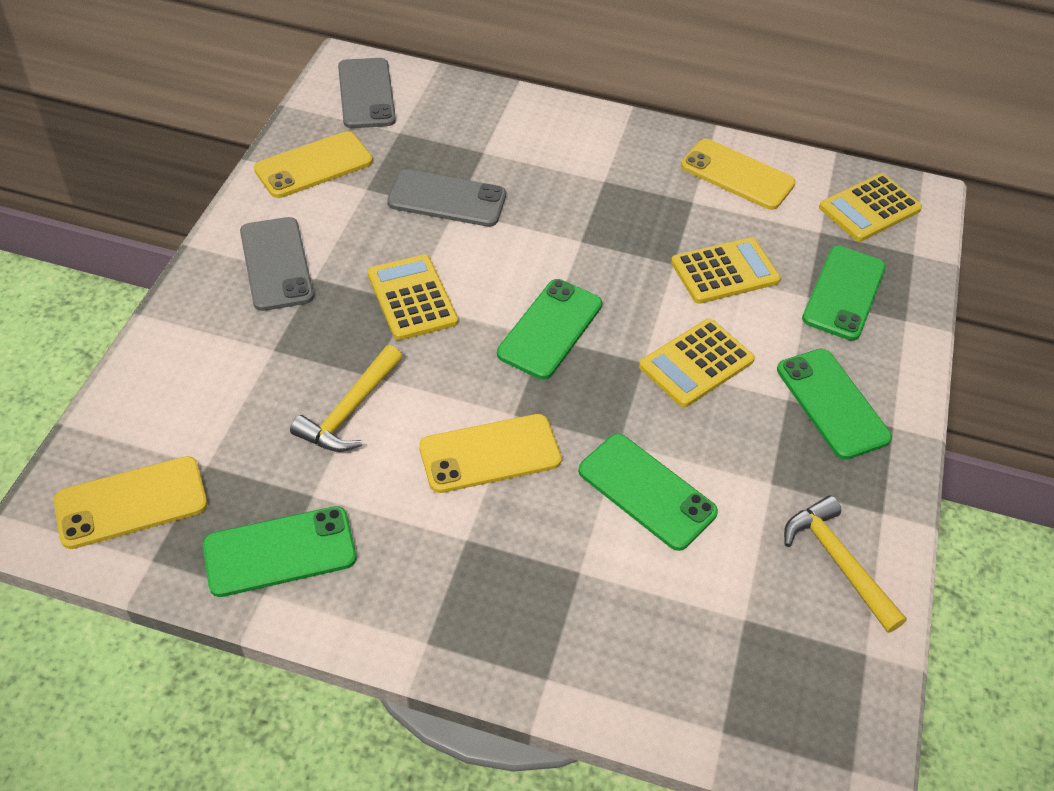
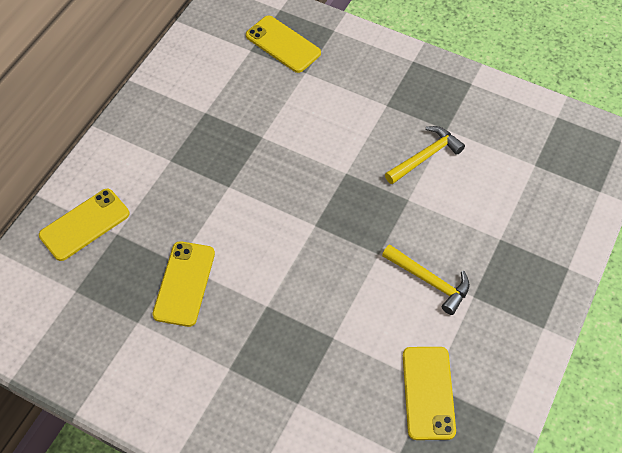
green phone: [203,506,356,597] [497,279,602,379] [578,434,718,551] [777,349,892,460] [802,246,886,341] = 5 -> none = 0
grey phone: [240,217,314,311] [338,58,396,128] [387,169,506,227] = 3 -> none = 0
yellow calculator: [367,254,458,340] [639,318,755,407] [671,237,781,304] [819,173,922,242] = 4 -> none = 0

